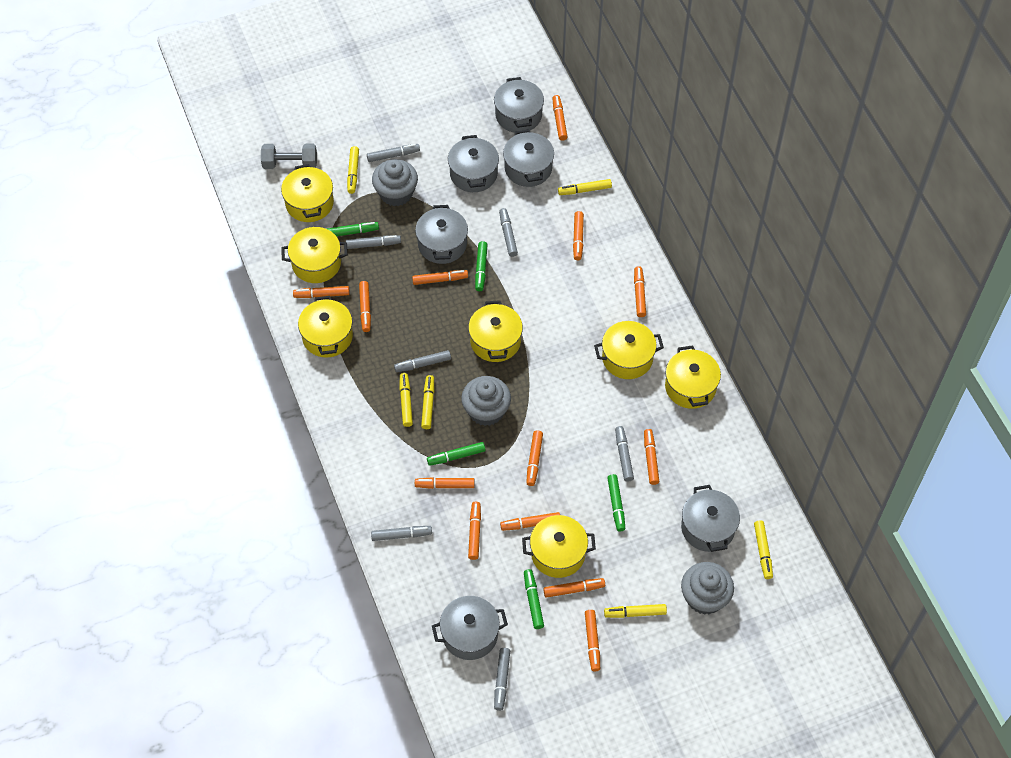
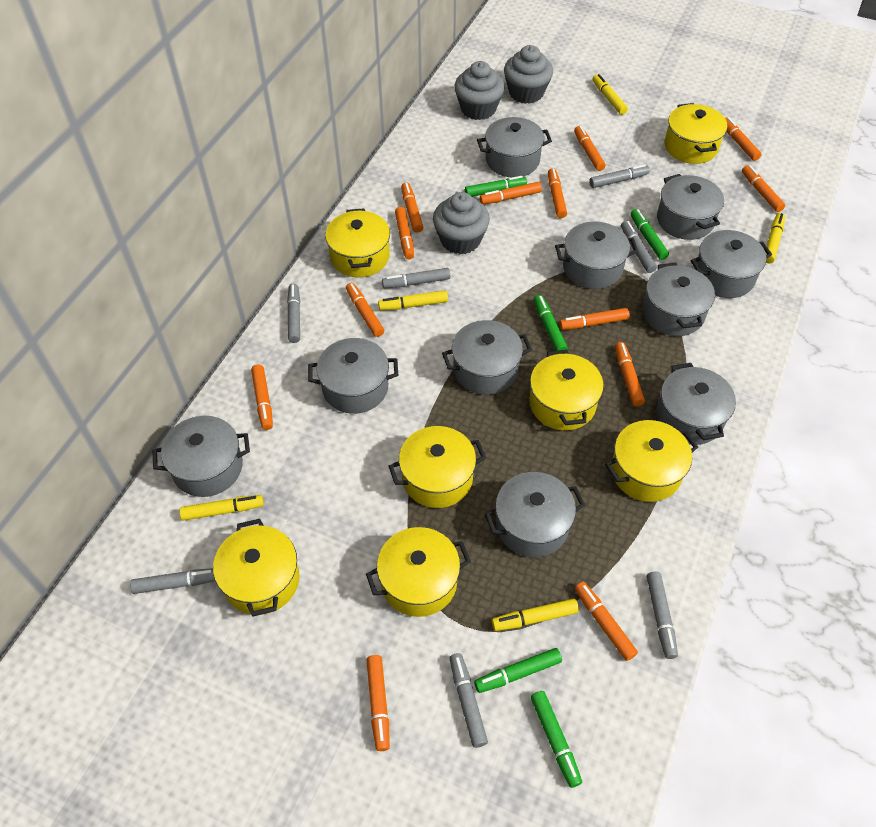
grey dumbbell: [261,143,317,169] = 1 -> none = 0
grey pot: [415,205,468,264] [432,596,508,660] [448,135,499,192] [494,77,544,133] [503,129,554,187] [681,485,740,552] = 6 -> [152,416,250,497] [308,338,398,414] [442,320,532,395] [477,117,552,177] [485,472,585,557] [555,221,638,289] [643,263,715,336] [656,363,736,445] [657,174,724,240] [690,230,772,298] = 10
yellow marker: [347,146,359,194] [400,373,413,427] [421,375,434,429] [558,179,612,195] [604,604,667,618] [754,521,773,579] = 6 -> [179,495,264,521] [378,290,448,311] [492,598,579,631] [593,74,628,115] [765,213,785,264] = 5

